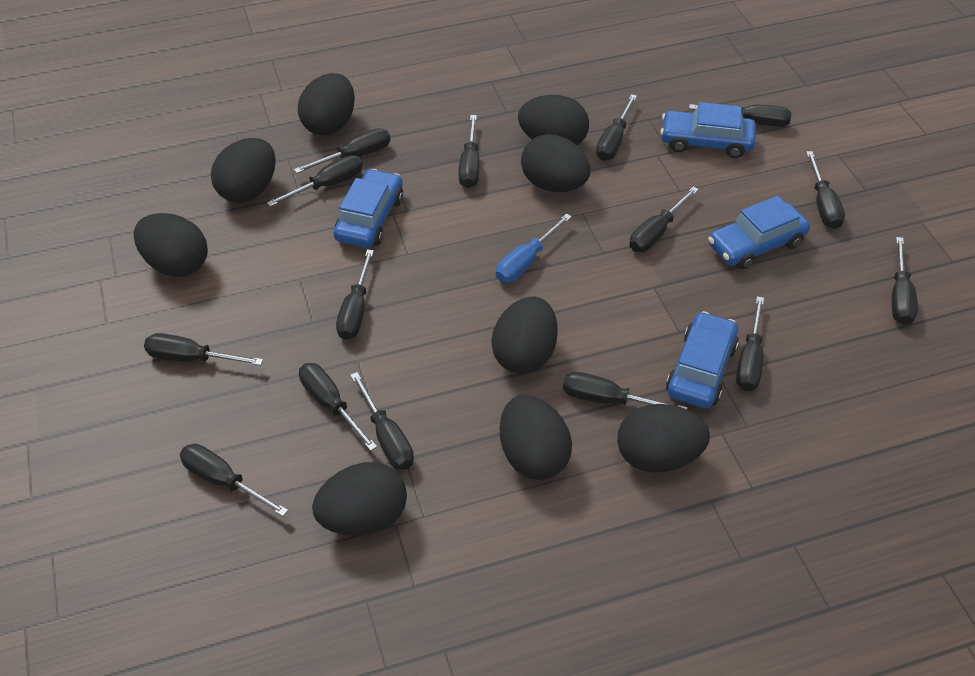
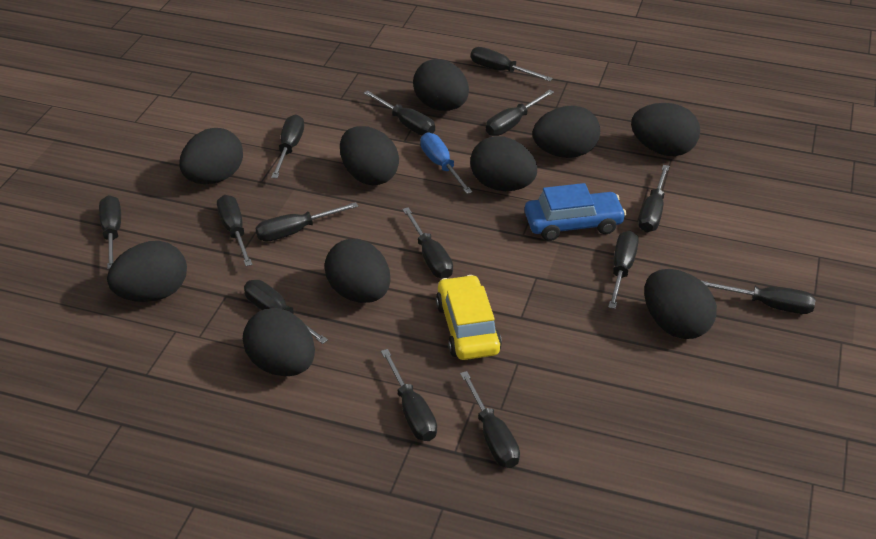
black egg: [134,213,208,277] [211,138,276,203] [298,73,355,135] [312,462,407,536] [492,296,558,374] [500,395,572,480] [518,95,589,145] [521,134,590,192] [617,404,710,473] = 9 -> [107,241,187,302] [179,128,243,184] [243,308,315,376] [325,239,391,303] [340,126,399,185] [413,59,469,111] [470,136,537,191] [532,105,600,158] [631,103,700,156] [644,269,717,339] = 10
black screwdriver: [144,333,263,366] [180,444,288,516] [267,155,363,207] [294,128,390,173] [299,363,377,451] [336,250,374,340] [350,372,414,470] [459,115,480,188] [563,372,688,409] [596,94,637,161] [630,186,699,252] [689,104,791,127] [736,296,764,391] [806,151,845,229] [892,237,918,325] = 15 -> [99,195,121,270] [217,195,252,266] [244,280,328,344] [256,202,358,242] [271,114,304,178] [364,91,435,135] [381,349,437,441] [402,207,453,278] [460,371,520,468] [471,47,553,81] [486,90,554,136] [608,231,639,309] [638,165,669,232] [702,281,816,314] = 14
blue car: [333,169,403,248] [660,102,756,158] [666,311,739,408] [708,196,810,270] = 4 -> [525,183,626,241] = 1
yellow car: none = 0 -> [436,275,502,360] = 1

